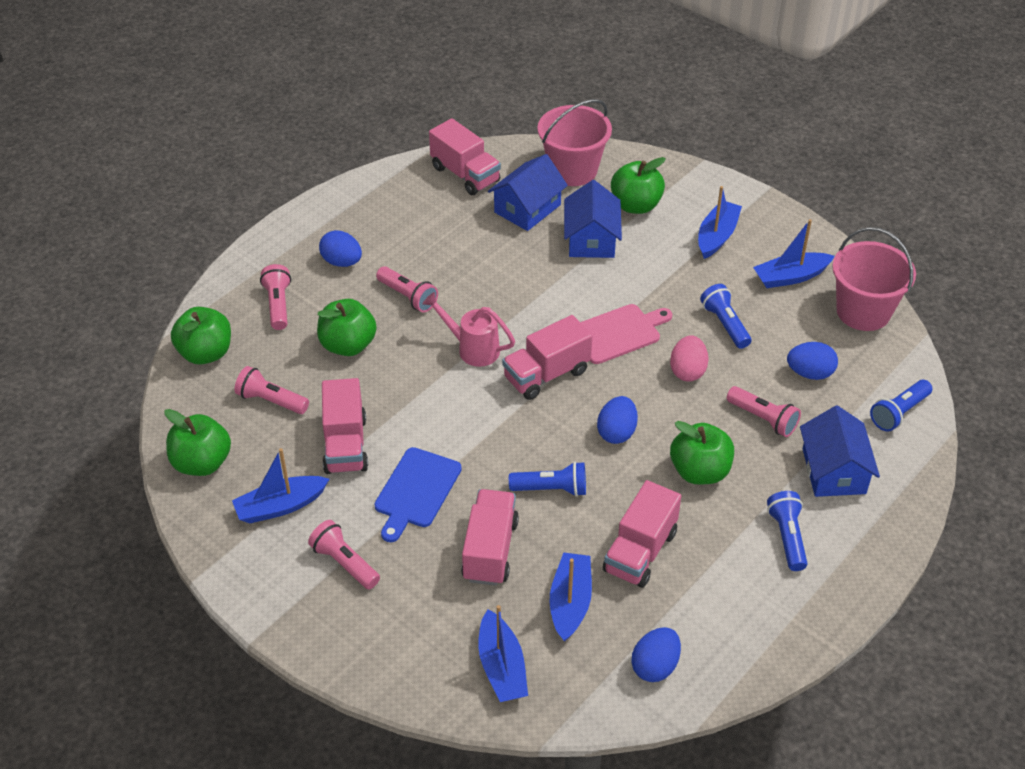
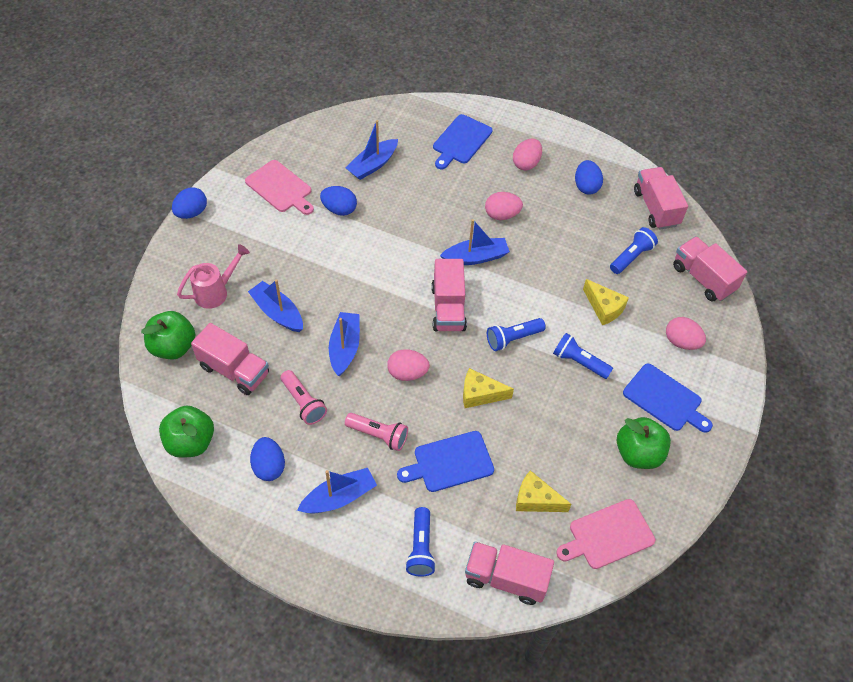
blue cutting board: [374,447,462,542] = 1 -> [397,431,494,492] [433,114,492,169] [623,363,713,433] = 3
blue house: [488,154,568,231] [564,180,622,258] [800,406,880,497] = 3 -> none = 0
green apple: [164,409,231,476] [171,307,231,365] [317,299,377,356] [611,157,666,214] [670,421,734,485] = 5 -> [141,311,195,359] [159,405,214,458] [617,417,671,469] = 3
pink bucket: [537,99,612,186] [832,227,916,331] = 2 -> none = 0
pink cutting board: [580,304,672,364] = 1 -> [245,160,314,215] [556,499,655,569] = 2
pink egg: [670,335,709,382] = 1 -> [387,349,430,381] [485,192,523,220] [513,139,542,170] [666,317,706,350] = 4
pink flashlight: [234,366,309,414] [260,264,291,330] [308,520,380,589] [376,266,438,312] [727,386,801,437] = 5 -> [281,370,327,425] [345,413,408,451] = 2
yellow cheese: none = 0 -> [463,368,514,408] [516,470,571,512] [583,279,629,325] = 3

